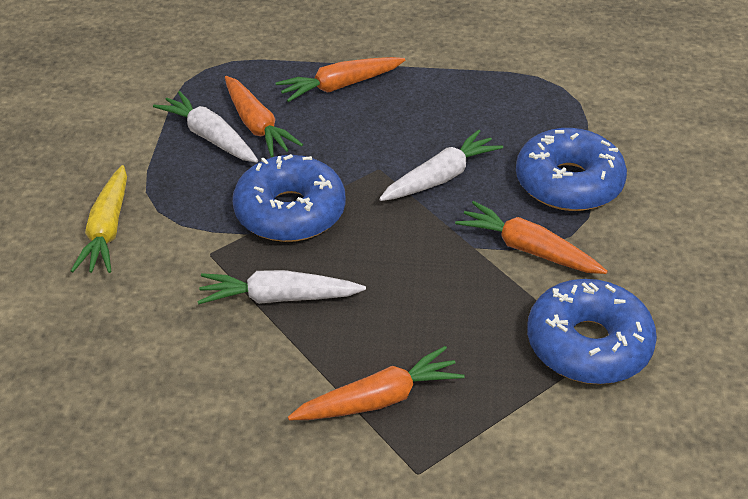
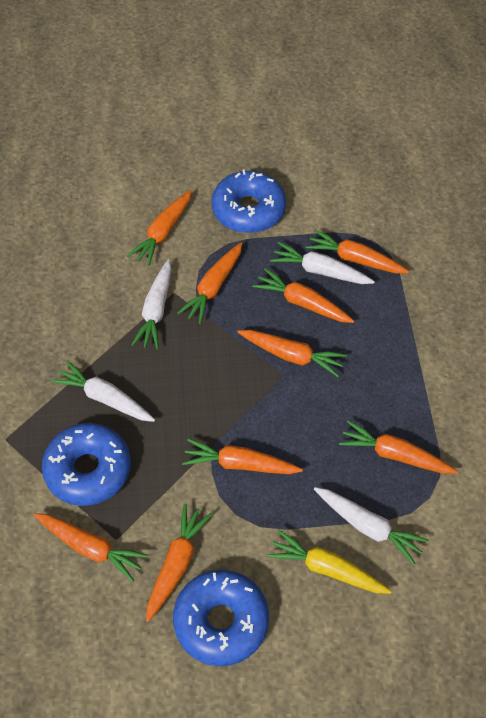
orange carrot: [225,76,303,157] [275,57,405,102] [288,346,465,420] [455,201,608,274] = 4 -> [34,513,148,582] [127,190,192,266] [146,503,212,622] [177,243,242,324] [182,439,303,474] [238,330,347,377] [252,268,354,323] [306,229,409,274] [339,421,458,474] = 9
white carrot: [153,91,258,163] [197,270,366,305] [379,130,503,201] = 3 -> [51,361,155,422] [131,259,172,349] [270,242,375,284] [314,487,429,565] = 4

